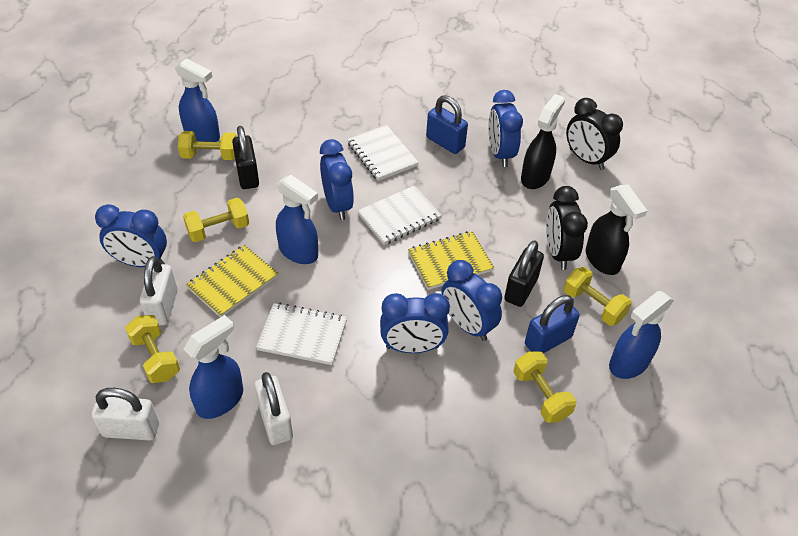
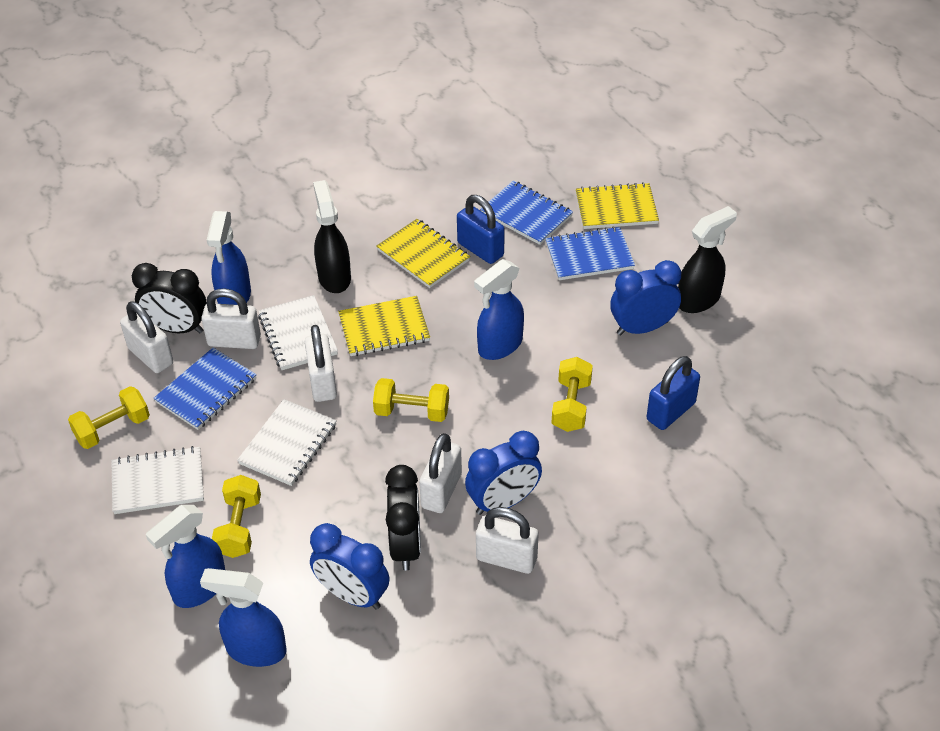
black padlock: [232,126,259,189] [504,240,544,307] = 2 -> none = 0
blue clock: [95,204,167,267] [320,139,354,220] [380,293,450,353] [441,260,502,341] [488,90,523,167] = 5 -> [310,523,389,610] [465,431,542,515] [610,260,681,335] = 3
blue notebook: none = 0 -> [154,347,256,430] [480,180,573,245] [545,226,635,280] = 3
white padlock: [92,388,159,440] [140,256,178,325] [254,372,293,445] = 3 -> [120,301,173,373] [201,288,261,349] [305,325,337,402] [419,433,462,513] [476,507,538,574] = 5
yellow dumbbell: [125,315,180,383] [178,131,237,160] [183,198,249,242] [513,351,576,423] [563,267,632,326] = 5 -> [68,386,150,449] [212,475,261,558] [373,378,449,422] [552,357,593,432] = 4
yellow notebook: [186,245,279,317] [408,231,494,290] = 2 -> [338,296,430,356] [377,219,470,288] [576,182,659,229] = 3

